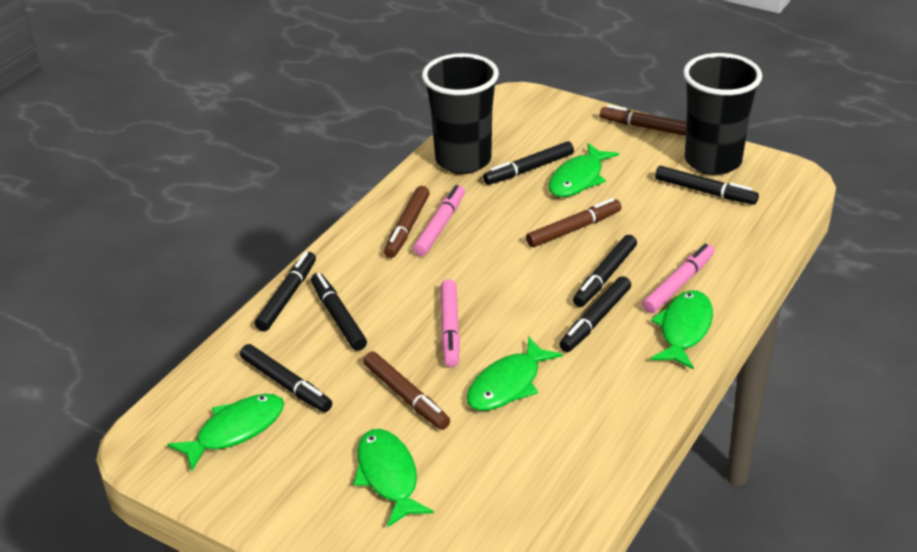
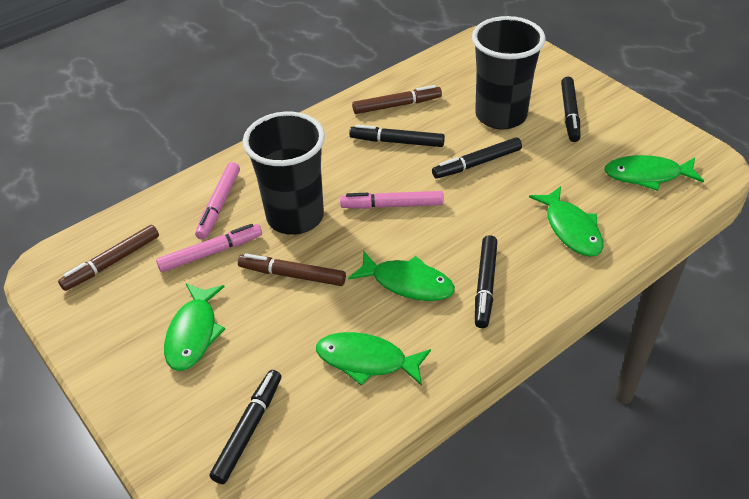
black marker: [240,344,332,412] [255,252,316,331] [311,273,367,351] [483,141,574,185] [559,276,631,352] [573,235,637,307] [655,166,759,205] = 7 -> [210,370,281,484] [349,125,445,147] [432,137,522,179] [475,235,497,328] [561,77,580,142] = 5
brown marker: [363,351,450,430] [384,186,430,258] [526,198,622,247] [600,105,686,136] = 4 -> [58,225,159,291] [238,253,346,286] [352,85,442,114] = 3

